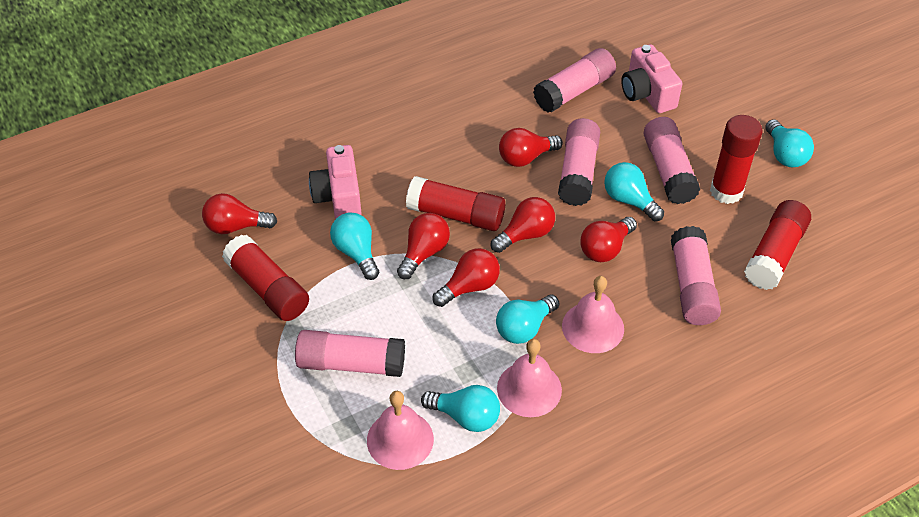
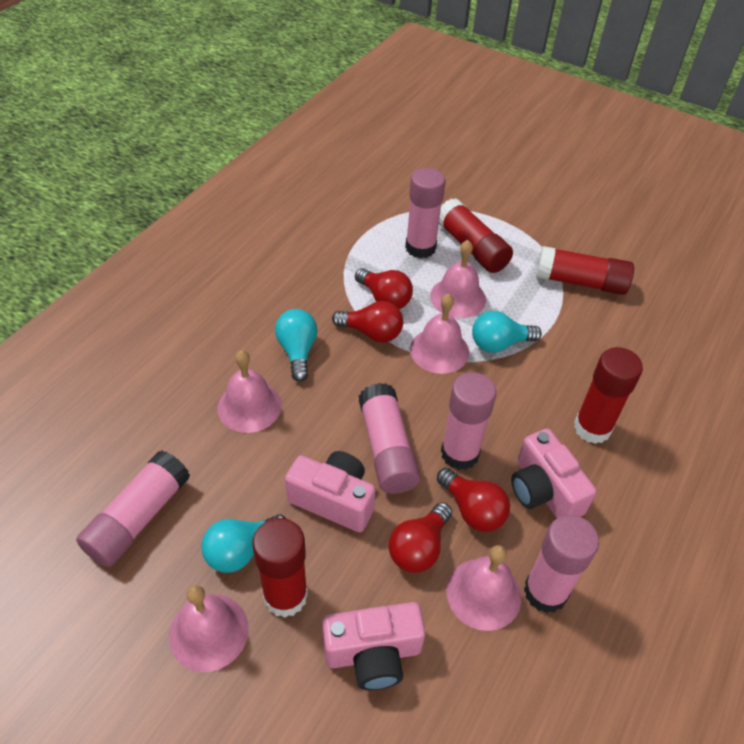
pink bell: [367,391,434,470] [497,339,562,417] [562,276,624,353] = 3 -> [169,585,249,672] [217,350,282,433] [410,294,469,374] [430,240,486,318] [446,545,521,631] = 5
pink camera: [309,145,362,219] [621,44,682,113] = 2 -> [285,451,376,532] [322,602,425,690] [511,429,597,518] = 3
red light bulb: [202,193,277,234] [397,213,450,279] [433,248,500,307] [491,197,555,253] [499,128,563,167] [580,217,637,262] = 6 -> [332,301,403,342] [355,268,413,309] [389,502,452,573] [437,468,510,532] = 4
turquoise light bulb: [330,213,379,280] [421,385,500,432] [496,294,560,344] [604,162,664,221] [765,119,814,167] = 5 -> [201,514,287,573] [275,309,318,382] [472,311,542,353] = 3

